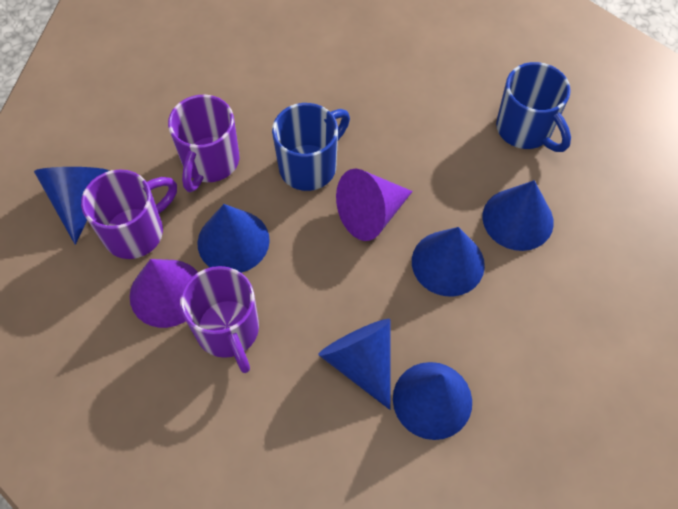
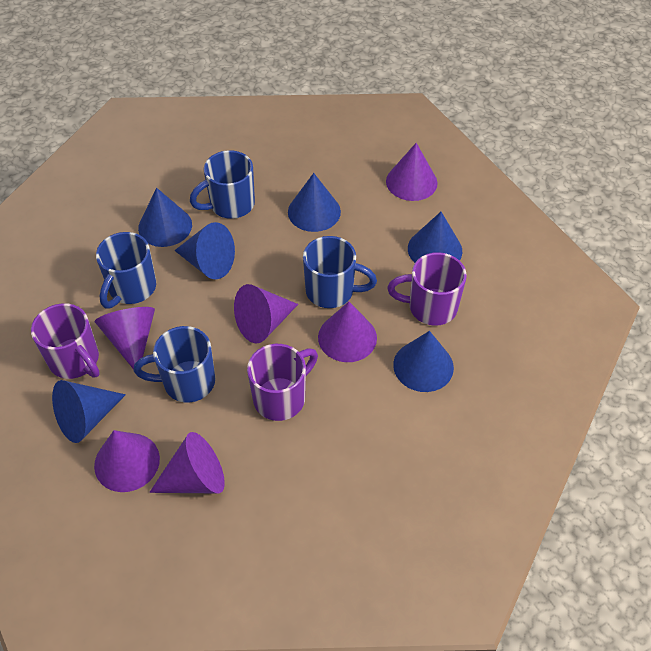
blue mug: [272,103,350,191] [496,62,571,152] = 2 -> [96,232,156,308] [134,326,215,402] [190,150,255,219] [303,236,377,308] = 4
purple cone: [130,259,198,328] [336,169,413,241] = 2 -> [94,430,160,492] [95,307,155,370] [149,432,225,494] [234,284,298,343] [318,301,377,362] [386,143,438,201] = 6

